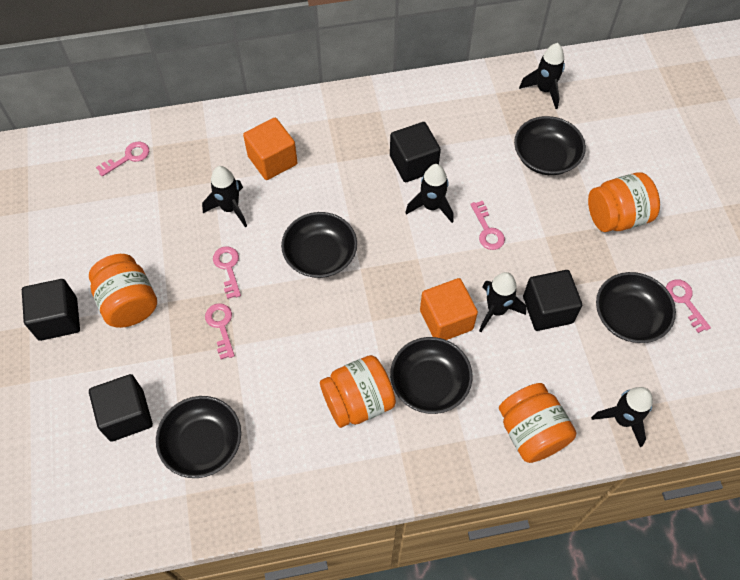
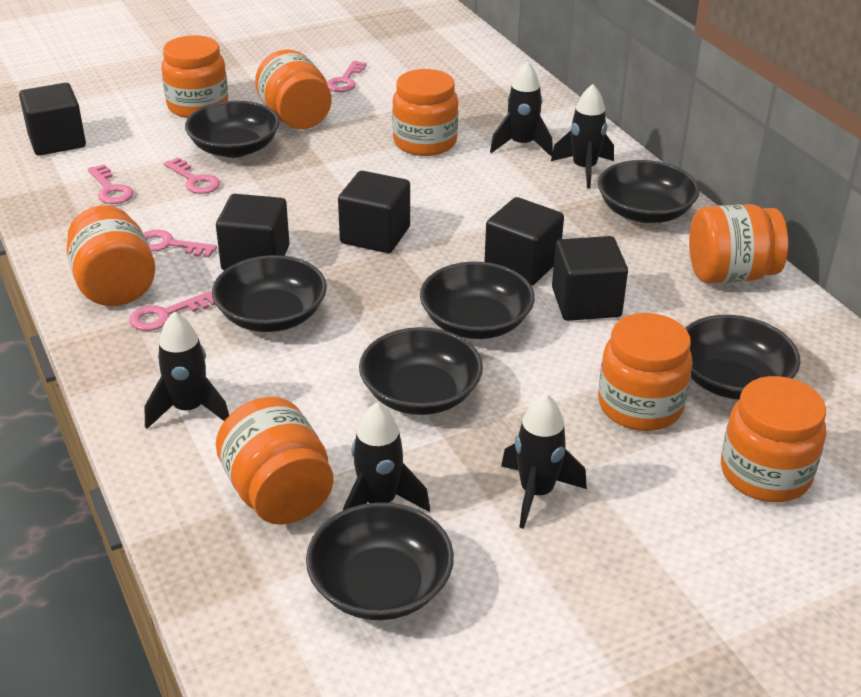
black bowl: [156,396,241,478] [281,212,357,278] [390,337,473,414] [514,116,586,175] [596,272,676,343] = 5 -> [185,101,280,158] [212,255,327,332] [306,502,454,620] [359,327,483,415] [420,262,535,339] [598,160,700,223] [685,315,801,400] = 7
black cube: [22,279,80,341] [89,374,153,442] [390,122,441,182] [523,270,582,331] = 4 -> [19,83,86,156] [216,194,290,270] [338,171,410,253] [484,197,564,286] [552,236,628,321] = 5
orange cube: [243,118,297,180] [420,278,478,340] = 2 -> none = 0
orange jar: [89,254,157,328] [320,355,396,428] [499,383,576,463] [588,172,660,232] = 4 -> [67,206,155,306] [161,35,228,118] [216,397,333,525] [255,49,332,129] [392,69,458,156] [598,313,693,431] [689,204,788,283] [721,376,826,502] = 8

